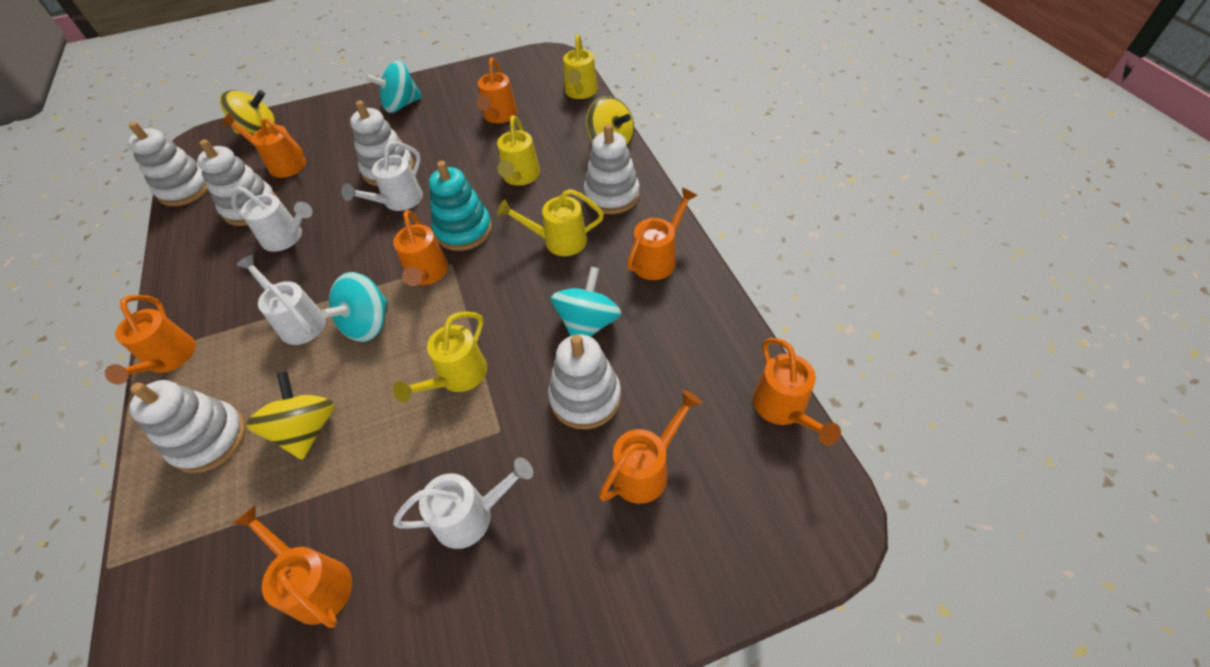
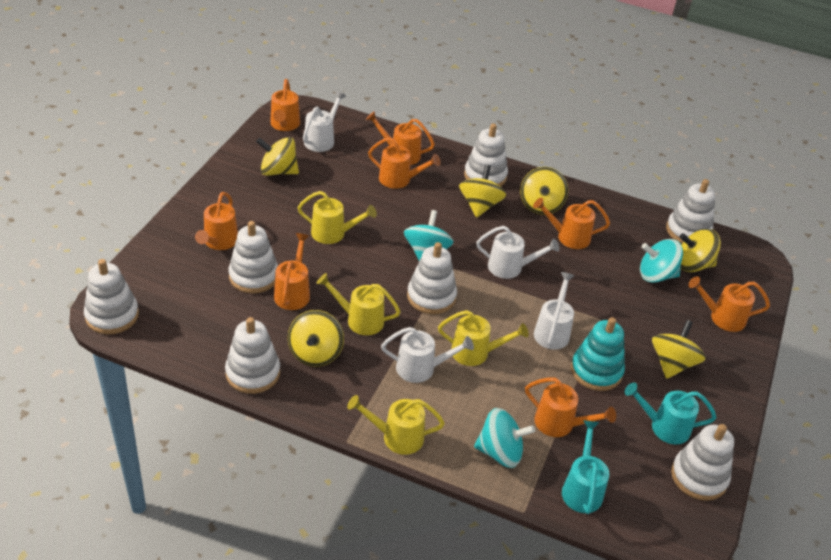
turquoise watering can: none = 0 -> [562,420,609,514] [624,383,716,445] = 2
white stacking toy: [128,122,208,206] [129,380,246,473] [197,140,277,226] [350,100,414,186] [548,334,621,429] [584,124,640,214] = 6 -> [84,259,139,334] [225,317,280,394] [228,221,278,294] [407,242,457,314] [464,123,508,187] [666,179,715,243] [671,424,734,501] = 7
yellow spinning top: [220,90,276,134] [246,371,335,460] [586,96,634,148] = 3 -> [256,137,299,176] [288,310,344,367] [459,165,506,218] [520,167,568,215] [652,320,706,379] [680,229,721,272] = 6

